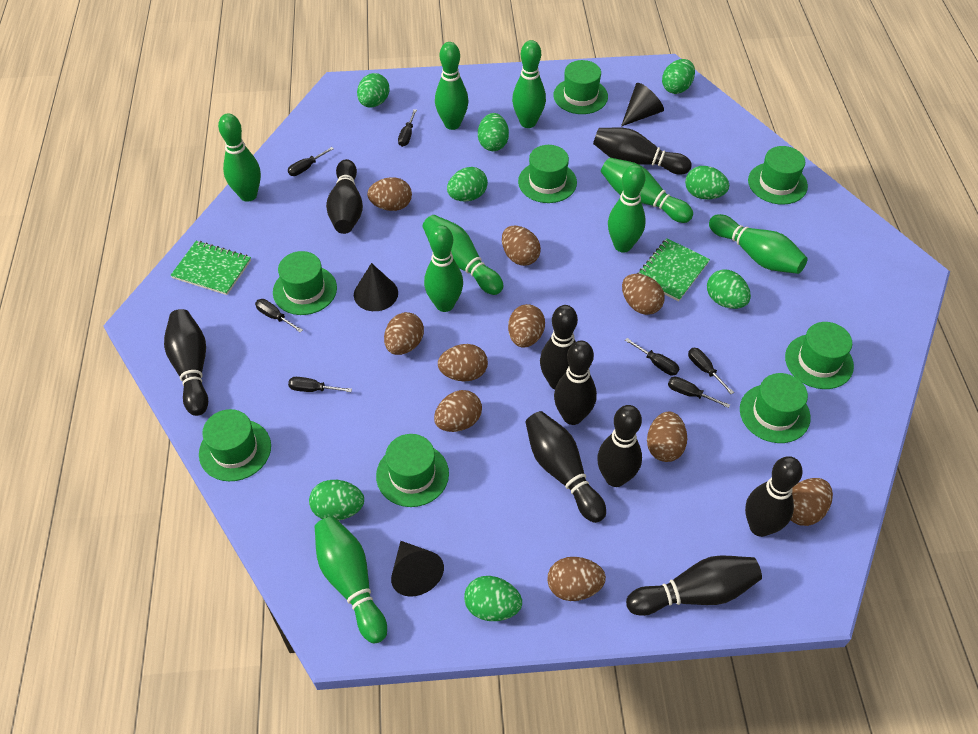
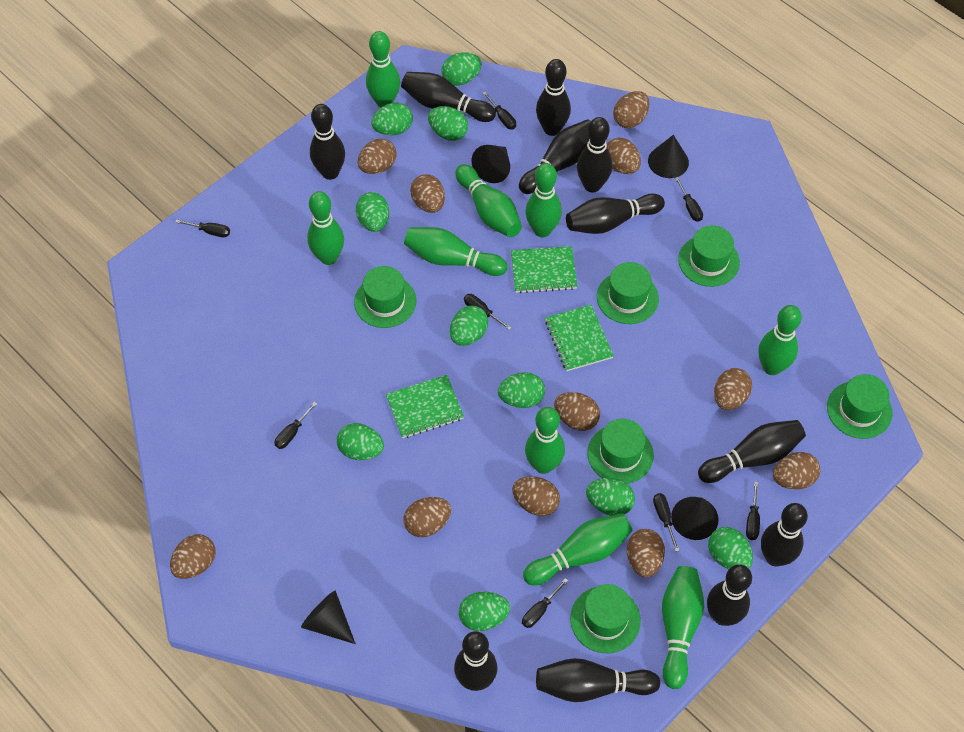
black bowling pin: [164,309,208,416] [326,159,363,234] [525,411,606,523] [540,305,578,389] [554,341,597,425] [593,128,691,175] [597,405,642,487] [626,555,762,616] [745,456,803,537] = 9 -> [310,104,345,180] [401,72,496,122] [454,631,497,691] [519,120,591,194] [536,59,571,136] [536,658,660,702] [566,194,665,234] [577,117,612,193] [698,420,806,483] [707,564,752,626] [761,503,808,567] = 11
black cone: [354,263,398,311] [391,541,444,597] [621,83,664,127] = 3 -> [301,591,356,644] [471,145,510,183] [648,135,689,178] [671,497,719,540] = 4
black screwdriver: [255,299,303,333] [288,147,334,176] [288,377,352,392] [398,109,417,147] [625,338,680,375] [668,377,730,408] [688,348,734,394] = 7 -> [175,220,230,237] [274,402,317,449] [464,294,511,330] [483,92,516,129] [522,578,568,628] [653,493,680,552] [675,177,703,222] [746,481,760,540] = 8
brown egg: [367,177,412,211] [384,312,424,355] [434,390,482,432] [438,344,488,381] [502,226,541,266] [508,304,545,348] [547,557,606,601] [622,274,665,315] [647,411,687,462] [791,478,833,526] = 10 -> [170,534,216,579] [358,139,397,174] [404,497,451,537] [410,174,445,213] [512,476,560,516] [554,392,600,431] [607,138,641,174] [613,91,649,128] [627,529,665,578] [714,368,752,410] [773,452,820,490] = 11
green egg: [309,480,364,521] [357,73,390,107] [447,167,488,201] [464,576,522,621] [478,113,509,151] [662,59,695,94] [685,166,729,199] [707,269,751,309] = 8 -> [337,423,384,460] [356,192,389,232] [371,103,413,136] [428,106,468,141] [442,52,482,86] [450,306,488,346] [459,592,510,631] [498,372,545,408] [586,478,635,516] [708,527,753,569] = 10
green hat: [199,409,271,481] [273,251,337,315] [376,434,449,507] [518,145,577,203] [554,60,608,114] [740,373,811,443] [748,146,808,205] [785,322,854,389] = 8 -> [354,266,416,328] [570,584,641,653] [588,419,654,484] [597,262,659,324] [678,225,740,287] [827,374,892,439] = 6
green notebook: [170,241,251,295] [637,238,710,302] = 2 -> [386,375,464,438] [511,246,577,293] [545,305,614,371] = 3

